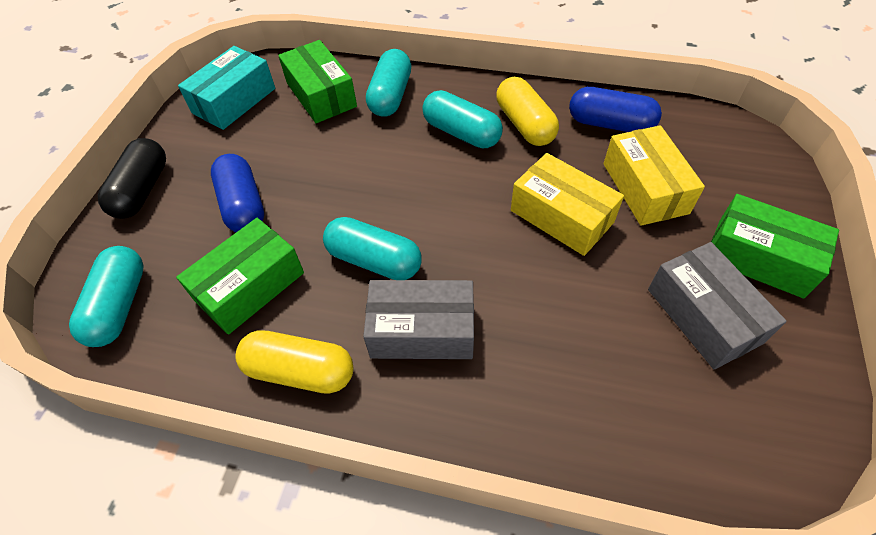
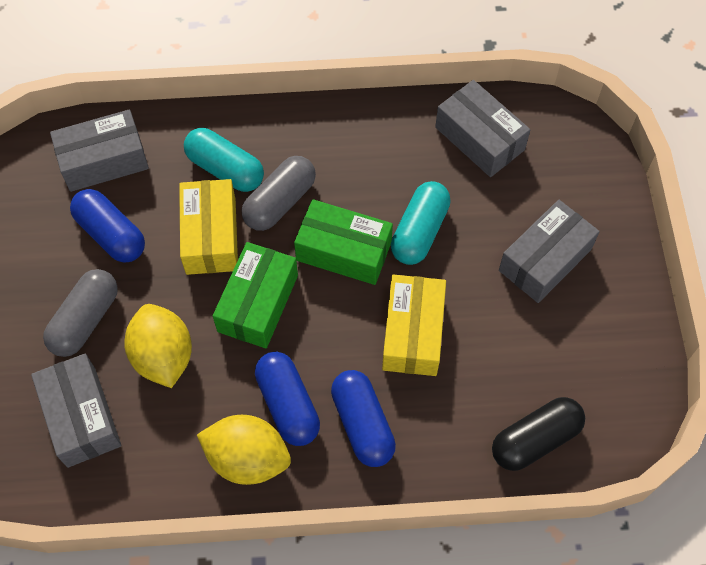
blue capsule: [211,154,264,232] [569,87,662,132] = 2 -> [70,189,145,263] [255,352,320,446] [331,370,396,467] = 3
green box: [176,218,304,335] [278,40,357,123] [711,194,839,298] = 3 -> [213,242,298,348] [294,199,393,285] = 2
grey box: [363,280,474,359] [648,242,787,369] = 2 -> [31,354,121,468] [50,109,149,192] [435,80,530,177] [499,200,600,303] = 4
grey capsule: none = 0 -> [43,269,118,357] [242,156,316,231] = 2
turquoise box: [178,46,275,130] = 1 -> none = 0
turquoise capsule: [69,246,143,347] [323,217,422,280] [366,49,411,117] [422,90,503,149] = 4 -> [184,128,264,192] [391,181,451,265] = 2
yellow capsule: [235,330,354,394] [496,77,559,146] = 2 -> none = 0
yellow lemon: none = 0 -> [124,304,192,388] [197,415,291,485] = 2

